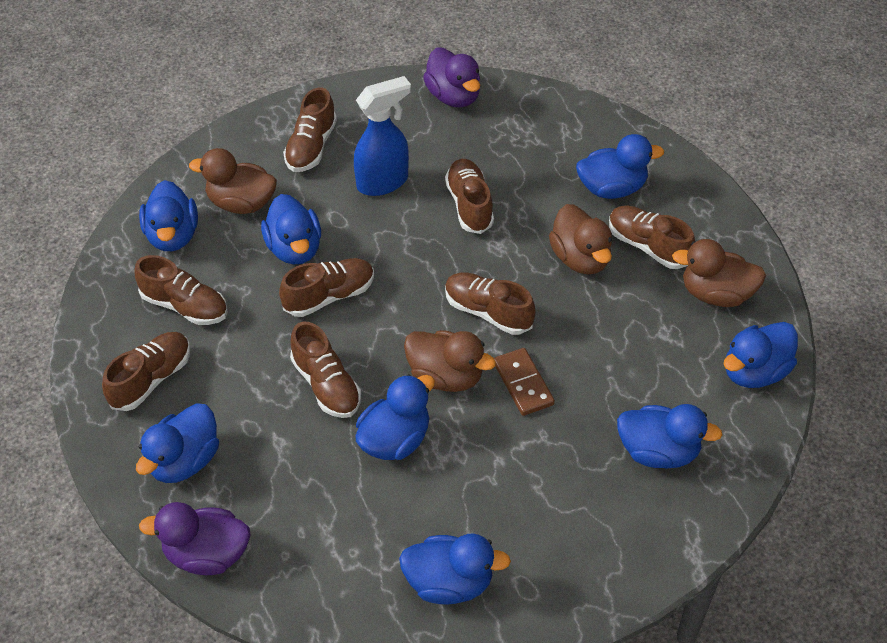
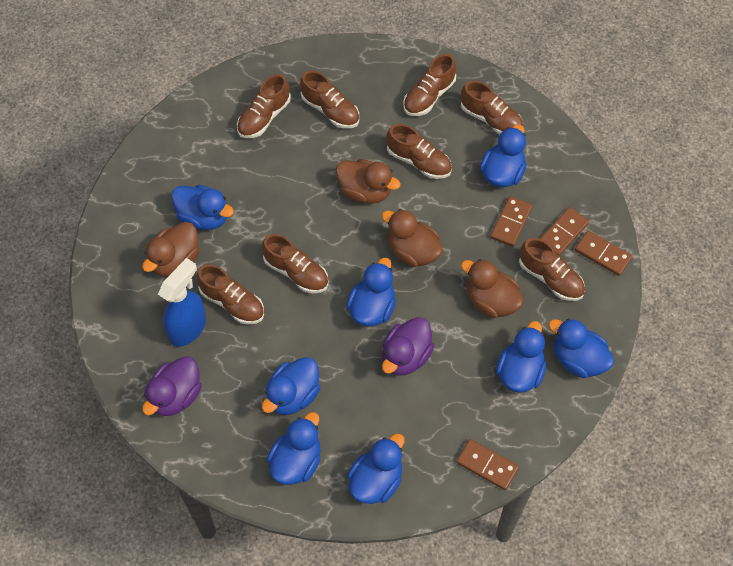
brown domino: [494,348,555,416] = 1 -> [456,439,519,490] [490,196,533,247] [540,207,589,256] [575,230,632,276] = 4

